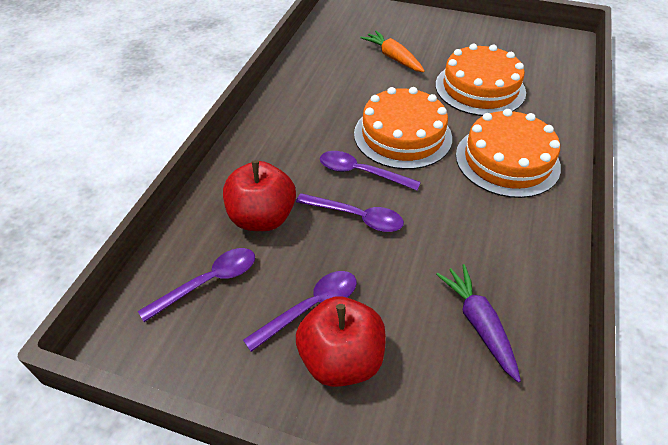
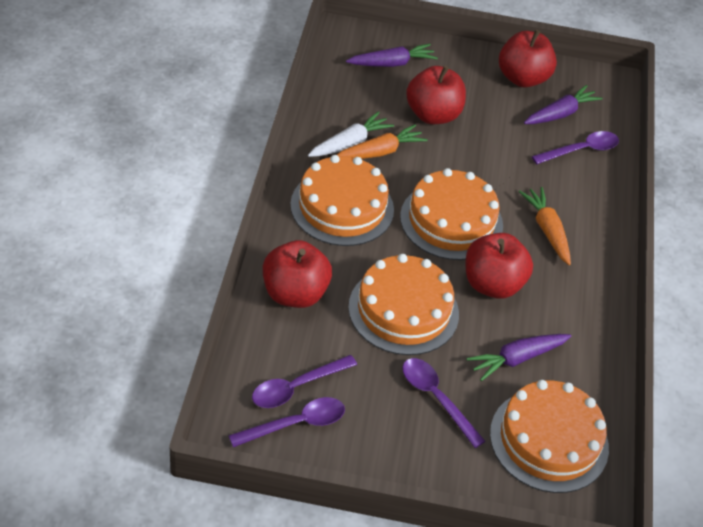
orange cake: [354,87,452,169] [435,44,526,116] [456,109,561,198] = 3 -> [290,155,394,246] [348,254,459,355] [400,168,503,260] [490,380,609,493] = 4
orange carrot: [360,31,425,72] = 1 -> [337,124,428,159] [519,187,571,265] = 2
purple carrot: [436,264,521,383] = 1 -> [346,44,438,67] [467,334,571,381] [524,85,603,124] = 3
red apple: [223,160,296,231] [296,296,386,387] = 2 -> [263,240,332,308] [406,66,466,124] [465,233,533,299] [499,29,557,87] = 4
white carrot: none = 0 -> [308,111,394,157] = 1

